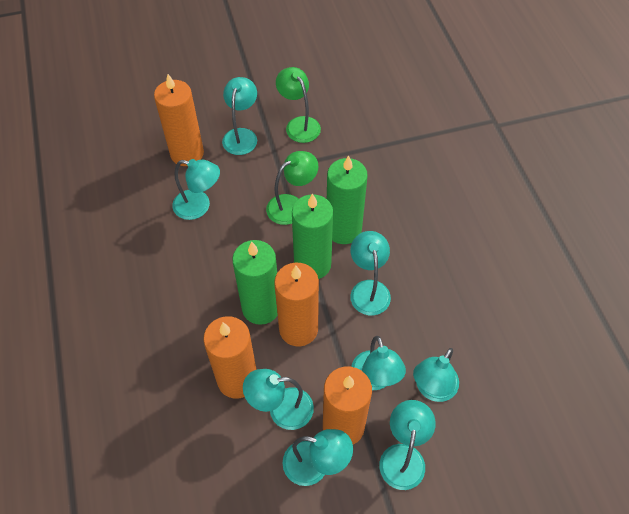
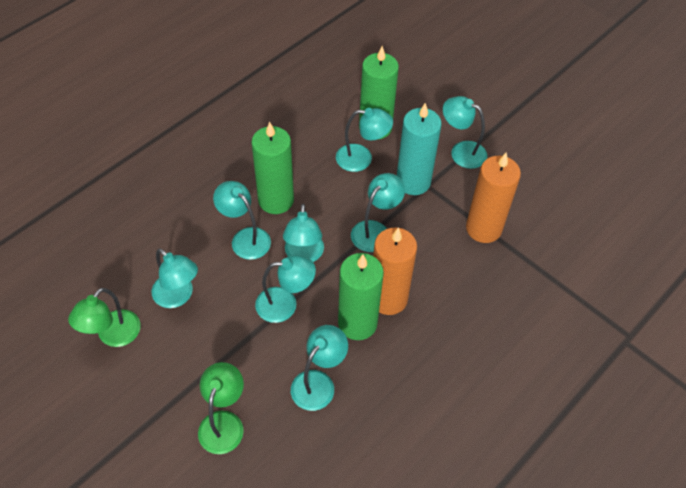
orange candle: [154,74,204,166] [203,316,257,399] [274,263,319,346] [323,367,372,445] = 4 -> [373,228,417,315] [466,153,521,243] = 2
turquoise candle: none = 0 -> [397,103,442,195] = 1

